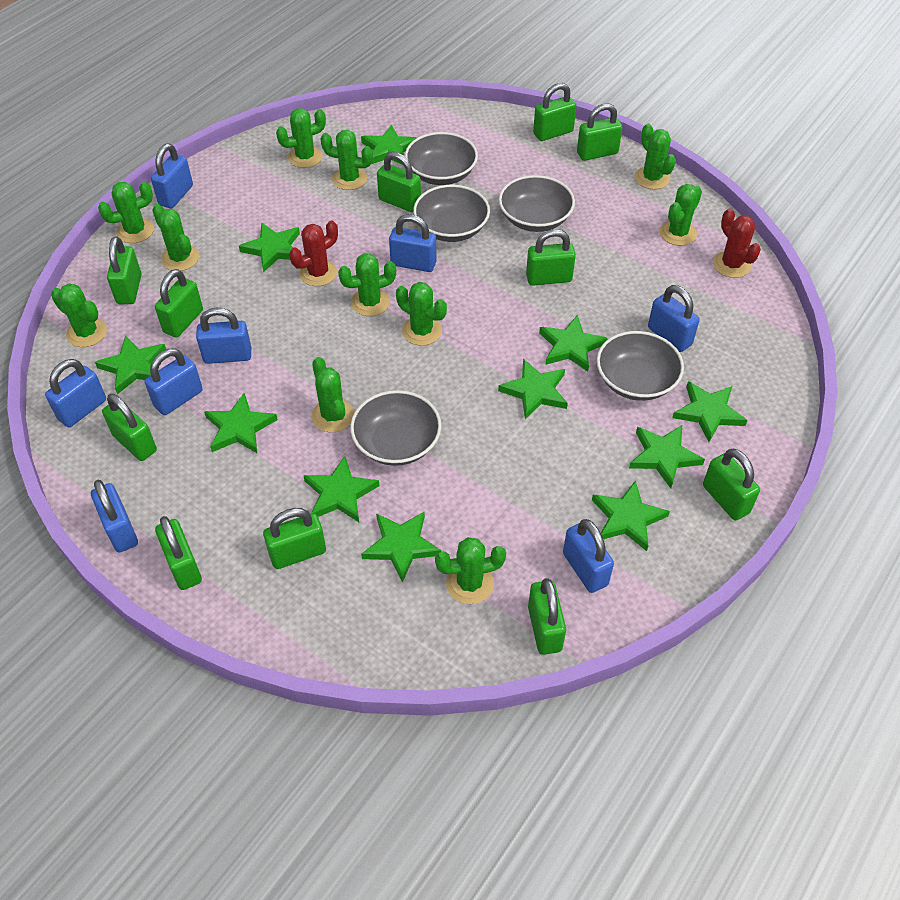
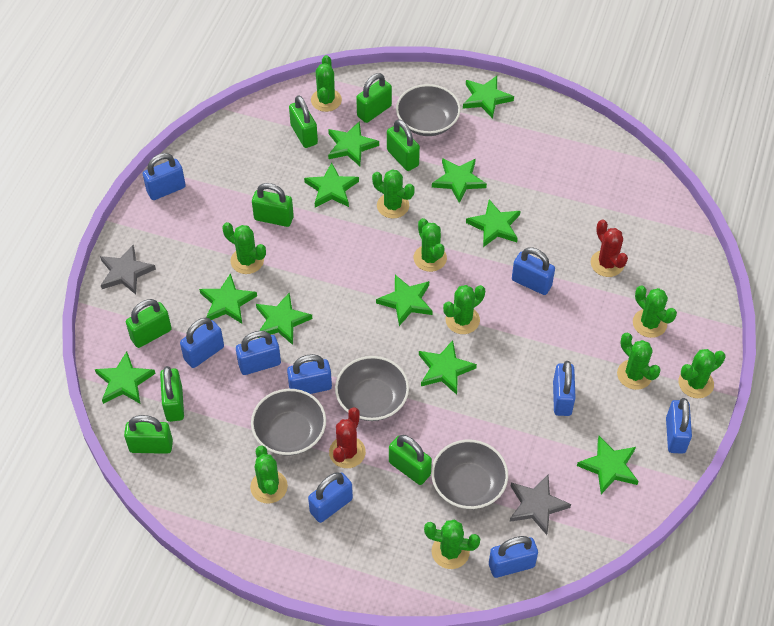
blue padlock: [45,359,106,427] [91,480,138,553] [145,348,203,415] [151,143,193,209] [196,308,251,364] [389,214,437,272] [563,519,614,593] [648,285,700,352] = 8 -> [143,153,186,200] [180,318,224,368] [236,331,281,375] [287,354,332,394] [308,472,353,523] [489,536,538,578] [512,247,555,295] [553,361,576,416] [666,398,692,454] = 9
green cactus: [51,284,107,347] [98,182,154,243] [152,204,199,271] [276,108,326,168] [312,357,354,432] [321,130,373,190] [338,253,396,316] [396,282,447,346] [435,537,506,604] [635,124,676,189] [660,184,702,246] = 11 -> [222,222,266,274] [250,445,288,504] [311,55,342,112] [372,170,415,218] [414,218,447,272] [424,519,480,569] [443,285,485,334] [617,333,661,390] [633,286,677,338] [678,349,725,398] = 10
green padlock: [102,394,157,461] [107,236,142,304] [155,269,203,338] [155,516,202,590] [263,508,326,569] [377,152,421,212] [526,229,576,286] [528,578,566,655] [533,83,577,141] [577,104,623,161] [703,448,760,521] = 11 -> [124,415,173,454] [126,299,172,348] [160,366,184,422] [252,183,294,227] [289,95,318,148] [356,73,392,123] [387,119,420,171] [389,435,432,485] = 8
grey bowl: [350,390,441,466] [405,132,478,185] [413,185,490,242] [499,175,575,232] [597,331,684,401] = 5 -> [251,389,326,456] [335,356,409,421] [396,84,461,136] [431,440,508,509] = 4
grey star: none = 0 -> [100,245,156,294] [510,475,571,535] = 2

